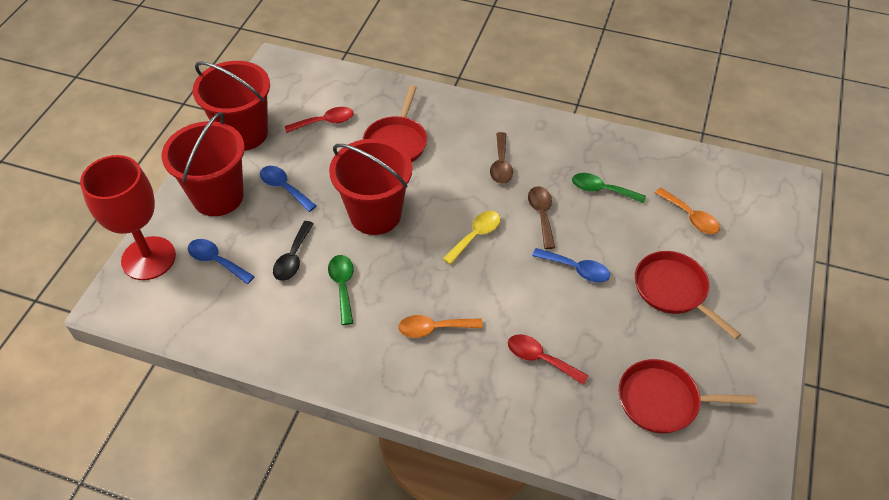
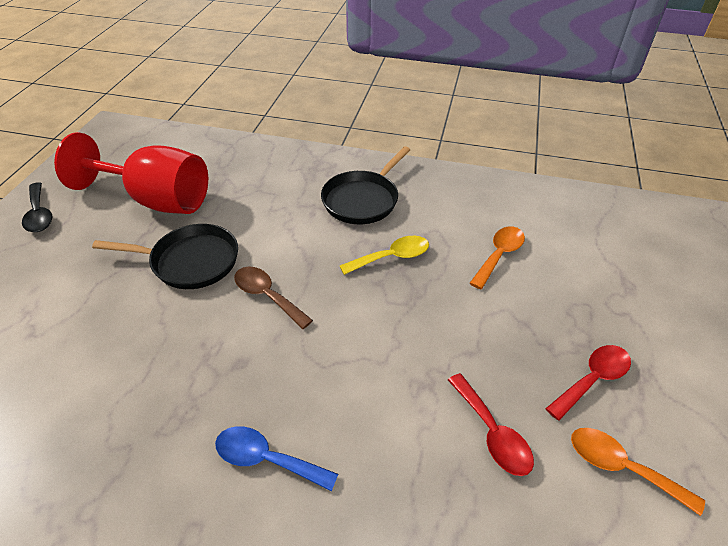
black pan: none = 0 -> [92,224,238,289] [321,146,410,224] = 2
blue spoon: [188,239,255,284] [260,166,316,212] [532,248,610,283] = 3 -> [215,426,338,491] = 1
brown spoon: [490,132,513,184] [528,186,555,249] = 2 -> [234,267,313,329] = 1
green spoon: [328,255,353,325] [572,173,646,203] = 2 -> none = 0
red bucket: [162,112,245,216] [193,61,270,151] [329,139,412,235] = 3 -> none = 0
red pan: [363,85,427,162] [618,359,757,433] [635,251,741,340] = 3 -> none = 0

